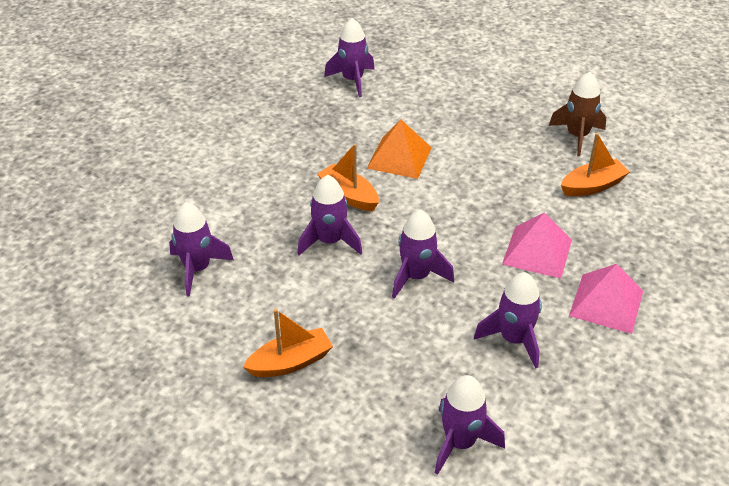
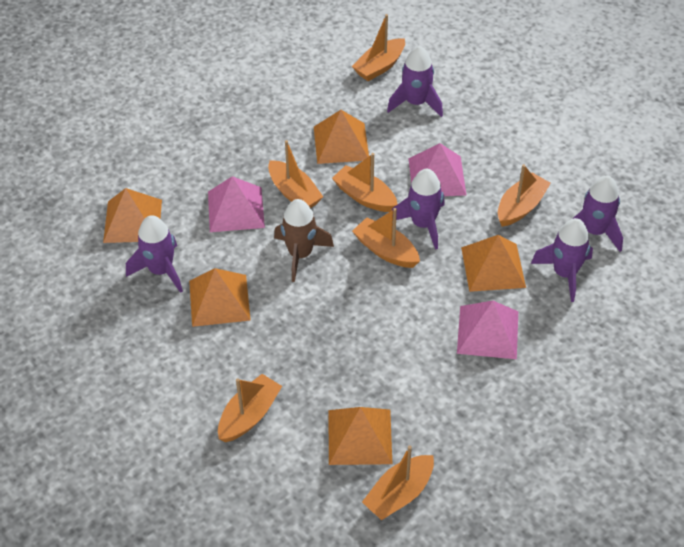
orange boat: [243,309,333,377] [317,144,379,211] [561,133,630,196] = 3 -> [218,374,282,442] [268,140,323,208] [332,153,397,212] [352,14,405,81] [352,208,420,268] [362,445,434,520] [498,164,551,227] = 7
orange pyramid: [367,119,432,179] = 1 -> [103,188,162,243] [189,268,251,327] [314,110,369,164] [329,407,392,465] [461,235,526,292] = 5
pink pyramid: [502,212,572,279] [569,264,643,334] = 2 -> [208,176,265,232] [408,143,466,196] [457,301,518,359] = 3
purple rocket: [169,202,234,297] [297,175,362,255] [324,18,375,97] [392,210,454,299] [435,375,505,475] [474,272,542,369] = 6 -> [126,215,183,293] [387,46,443,117] [392,169,445,250] [531,218,593,302] [572,176,623,252] = 5

